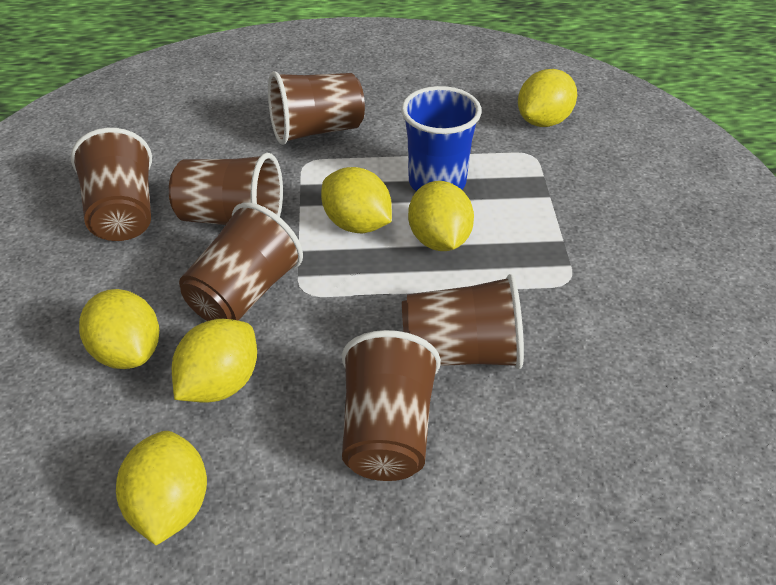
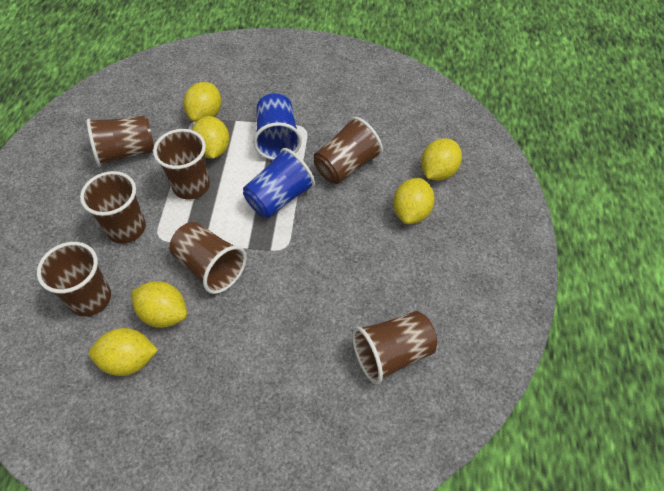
blue cup: [401,86,482,191] = 1 -> [243,148,315,218] [253,93,302,160] = 2
brown cup: [71,128,152,241] [169,153,283,225] [179,202,303,321] [268,71,365,145] [342,330,441,481] [402,274,524,369] = 6 -> [37,242,111,317] [80,171,146,244] [87,116,154,167] [153,129,210,199] [169,222,247,294] [314,117,383,184] [352,311,437,384] = 7

